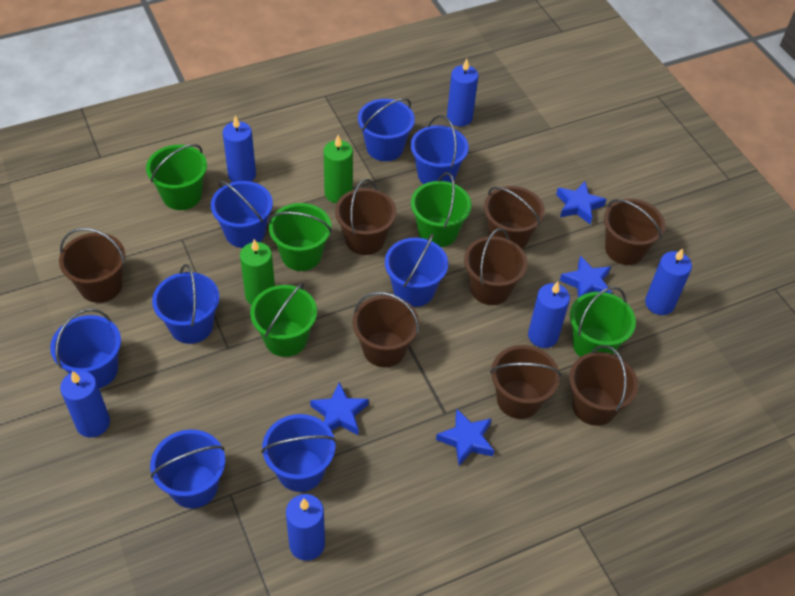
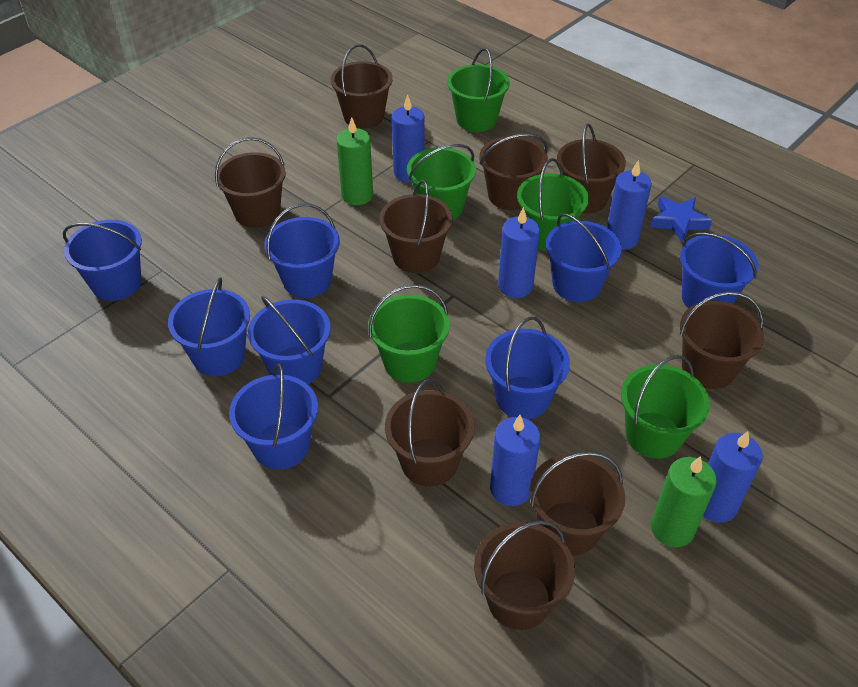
blue candle: [60,370,110,438] [223,116,256,182] [286,494,325,561] [447,59,479,127] [528,282,570,348] [645,248,692,315] = 6 -> [392,94,425,182] [490,415,540,506] [498,207,540,298] [607,160,652,250] [703,431,763,523] = 5
blue star: [310,382,369,435] [436,409,494,466] [556,182,607,224] [560,256,612,298] = 4 -> [650,196,712,243] = 1
brown bucket: [59,228,125,303] [335,179,397,255] [353,292,419,367] [464,228,527,305] [484,186,545,249] [490,345,561,419] [569,345,638,426] [604,198,665,265] = 8 -> [215,137,286,228] [330,44,393,129] [379,180,452,273] [385,379,474,486] [474,520,575,630] [479,133,548,210] [530,451,625,556] [557,123,626,213] [680,292,764,389] = 9

